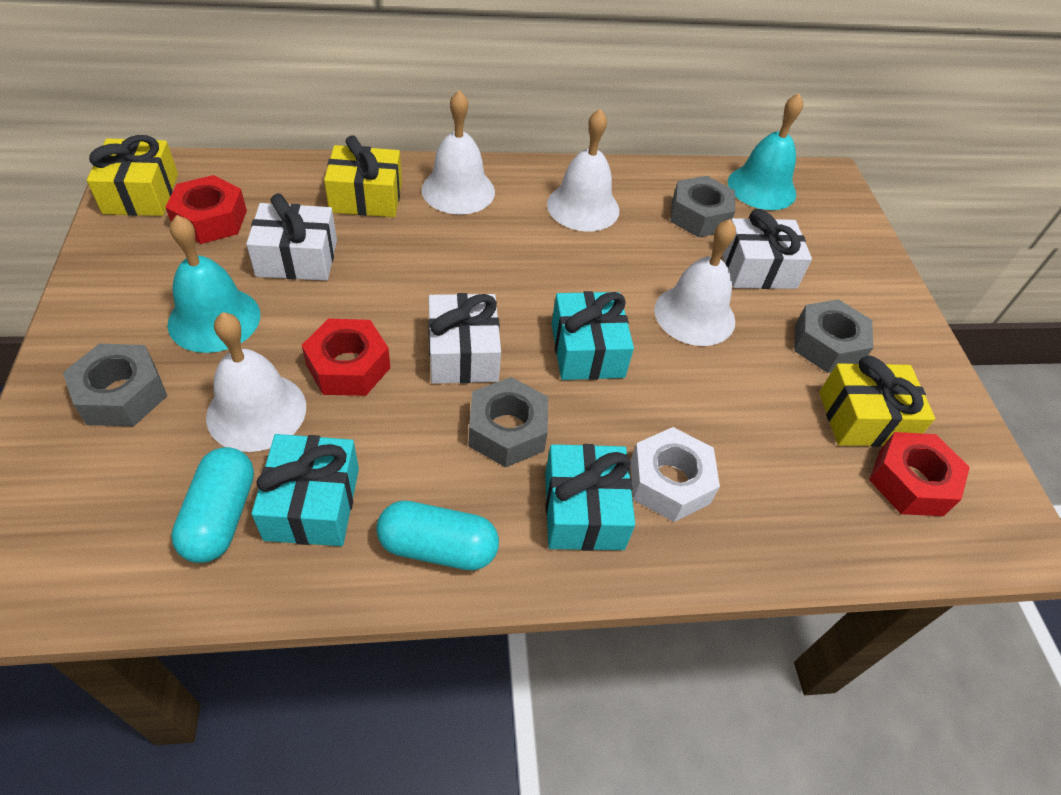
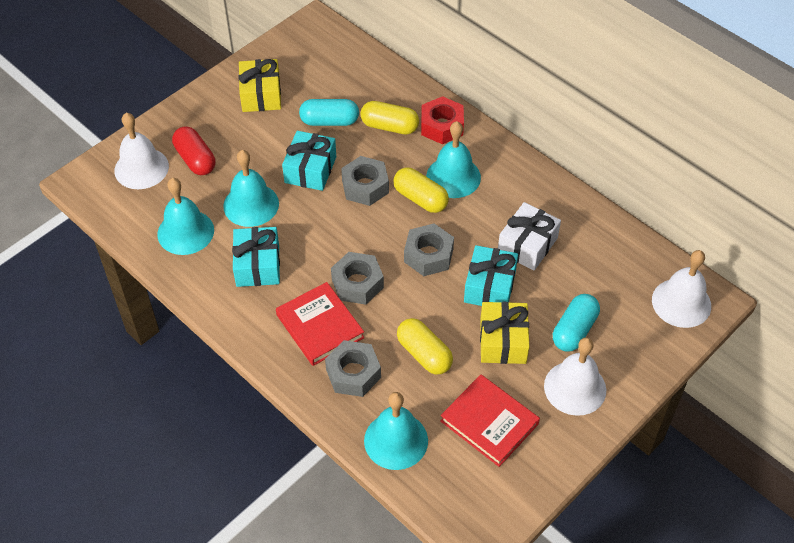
red book: none = 0 -> [276,282,364,366] [440,375,540,467] = 2
red capsule: none = 0 -> [172,126,215,175] = 1
red nut: [165,175,247,244] [302,319,390,396] [869,432,970,516] = 3 -> [421,96,464,144] = 1
turquoise bell: [167,215,260,353] [728,93,803,210] = 2 -> [158,178,214,255] [223,150,279,227] [364,392,428,470] [426,121,481,198] = 4
white bell: [206,312,306,452] [421,90,495,215] [547,109,619,231] [654,219,736,346] = 4 -> [114,113,169,189] [544,337,606,416] [652,250,711,328] = 3
white gift: [246,194,337,281] [428,293,501,384] [723,209,812,289] = 3 -> [498,202,561,271] = 1
white nut: [630,427,720,522] = 1 -> none = 0
yellow capsule: none = 0 -> [360,101,419,134] [393,167,449,213] [397,318,453,375] = 3
yellow gift: [87,135,178,216] [324,136,402,217] [819,355,935,447] = 3 -> [239,59,281,112] [480,302,529,364] = 2

